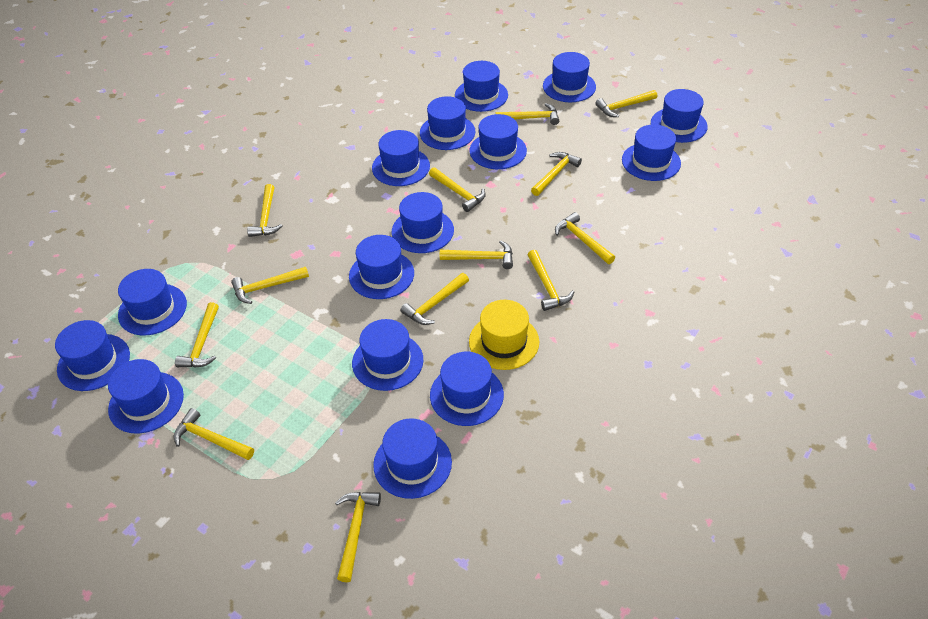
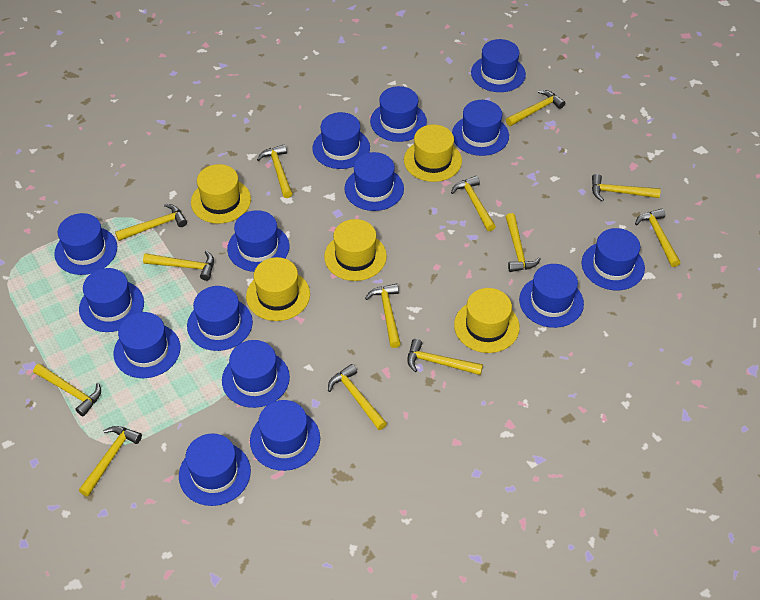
yellow hat: [469,300,539,370] = 1 -> [191,164,251,224] [246,257,310,321] [324,219,387,281] [404,125,462,182] [454,288,520,353] = 5

